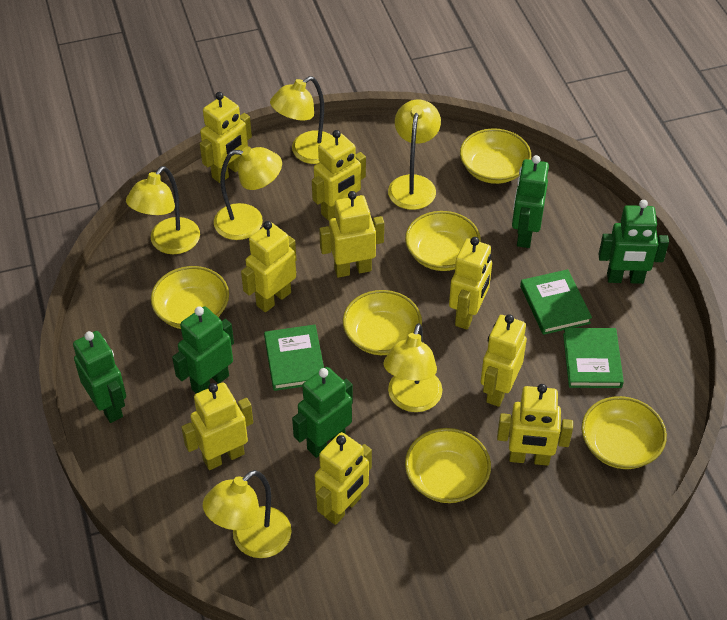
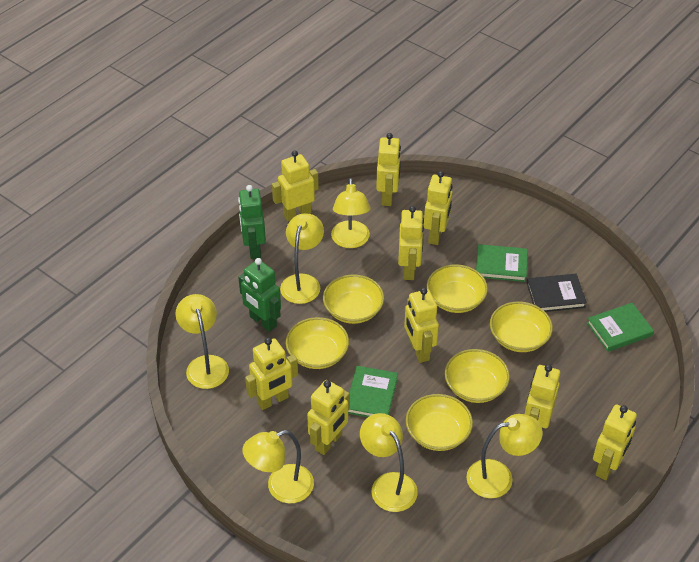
black book: none = 0 -> [527,274,587,312] = 1
green robot: [73,331,126,423] [172,306,234,393] [292,367,353,458] [512,155,549,248] [599,200,669,284] = 5 -> [238,185,266,259] [238,258,281,332] = 2

